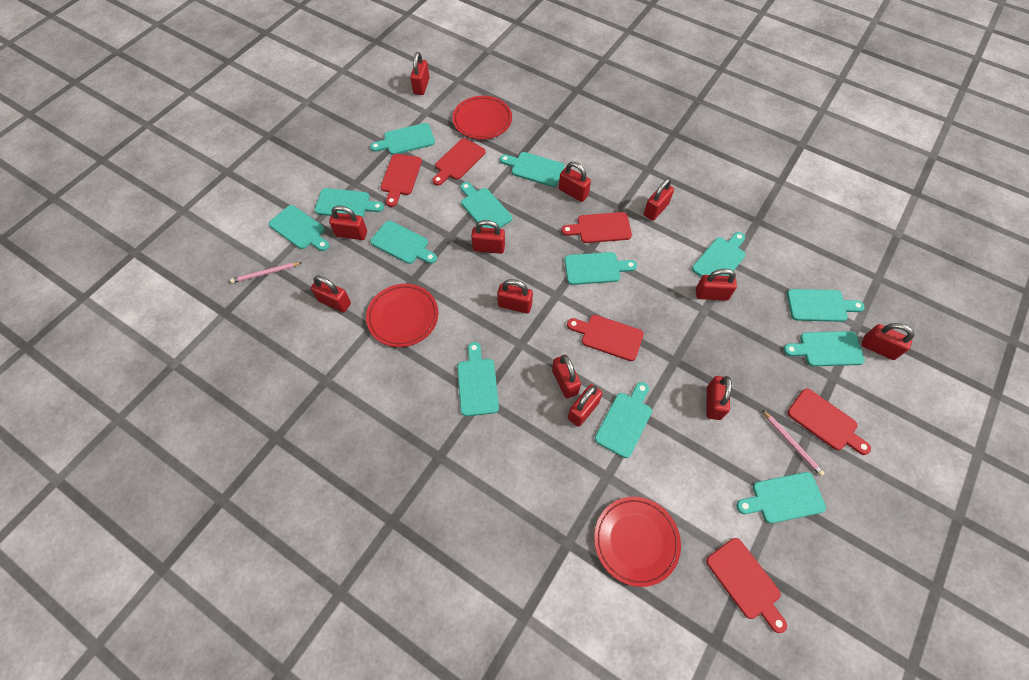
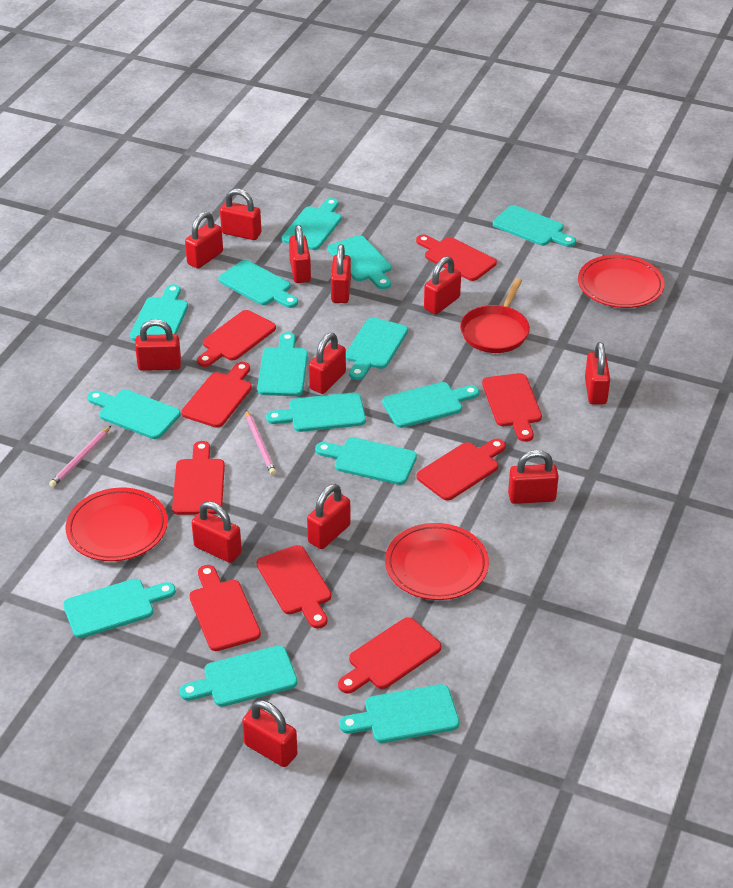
red cutting board: [381,154,422,207] [432,138,485,185] [561,212,632,243] [567,315,644,361] [706,538,787,633] [787,388,871,455] = 6 -> [172,441,225,515] [182,362,252,428] [190,565,261,651] [197,310,276,367] [256,545,331,629] [338,617,441,694] [416,235,497,281] [417,439,506,501] [482,373,542,442] = 9
red pan: none = 0 -> [460,278,530,353] = 1
turquoise cutting board: [269,205,329,251] [315,188,384,217] [370,123,435,155] [370,221,437,264] [457,342,499,416] [460,182,512,228] [500,152,565,187] [564,252,637,285] [595,382,652,458] [692,232,746,277] [736,472,826,524] [783,331,865,367] [787,289,865,322] = 13 -> [63,579,176,638] [87,390,180,439] [130,284,188,341] [180,646,297,707] [218,260,298,308] [257,332,308,396] [266,392,366,432] [282,198,342,250] [315,437,417,485] [328,235,391,289] [339,684,459,743] [346,317,408,380] [382,382,479,428] [493,205,576,247] = 14

